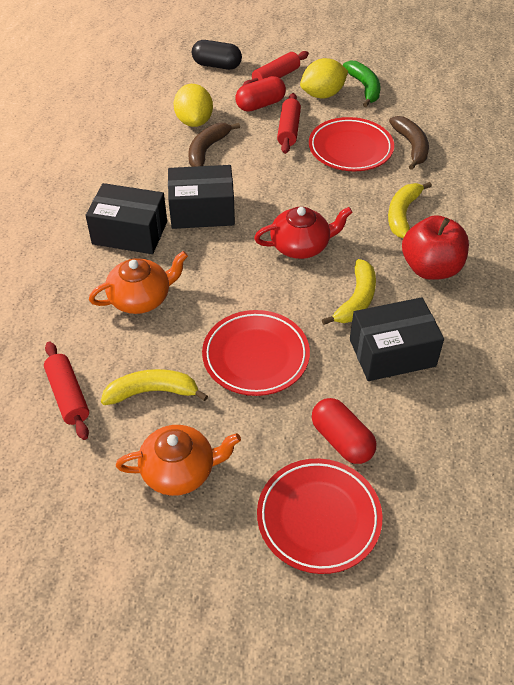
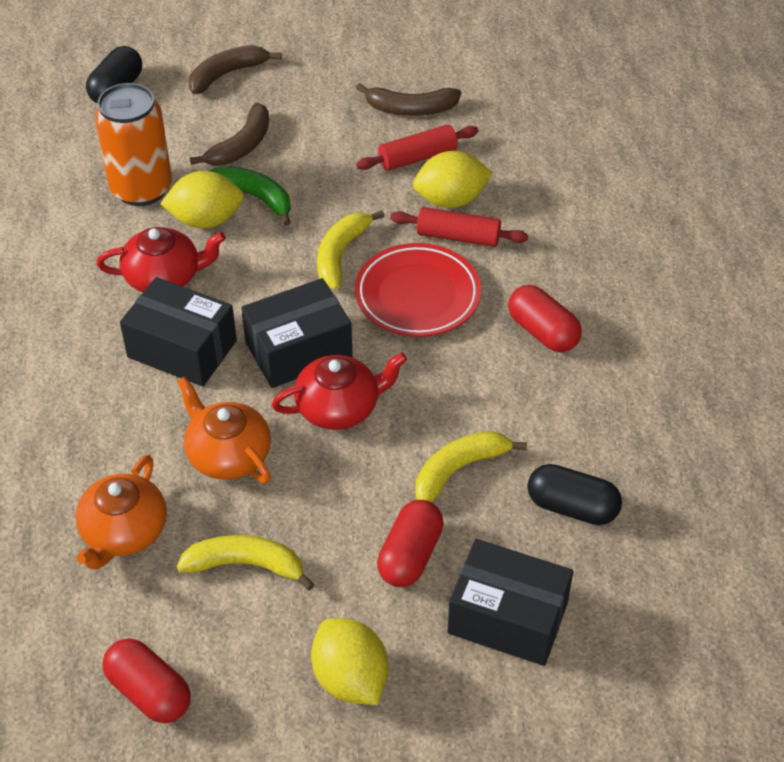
black capsule: [192,40,242,70] = 1 -> [86,46,142,103] [527,464,622,525] = 2
brown banana: [188,123,240,167] [389,116,429,170] = 2 -> [189,45,282,94] [190,103,269,166] [356,83,461,116] = 3
orange can: none = 0 -> [95,83,172,206] = 1
red apple: [402,215,469,280] = 1 -> none = 0
red capsule: [235,76,286,112] [312,398,376,464] = 2 -> [103,638,191,723] [377,500,444,587] [508,285,581,352] = 3
red plate: [202,310,310,396] [257,459,382,574] [309,117,394,171] = 3 -> [355,243,481,337] = 1
red rolling pin: [44,341,89,440] [242,51,309,86] [277,93,301,154] = 3 -> [356,125,479,171] [390,207,528,247] = 2
red teapot: [254,207,353,259] = 1 -> [97,227,226,292] [272,352,407,430] = 2
yellow lemon: [173,84,213,127] [300,58,348,99] = 2 -> [160,171,244,228] [311,618,388,705] [413,151,493,208] = 3

